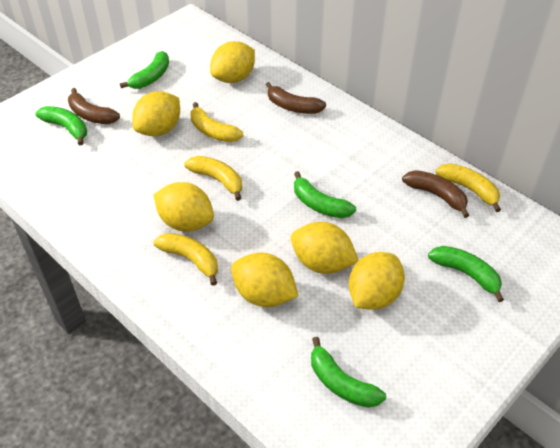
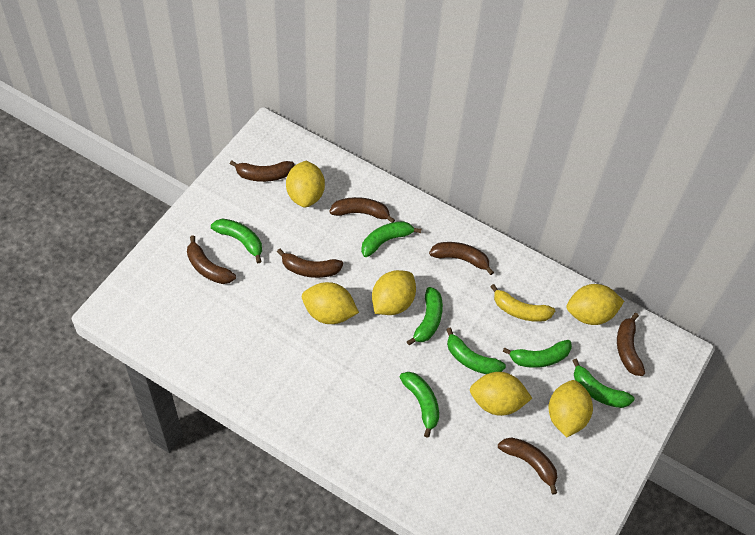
brown banana: [68,88,120,124] [266,82,326,114] [402,170,469,218] = 3 -> [187,235,236,284] [230,160,295,182] [277,248,343,278] [329,197,395,223] [429,242,494,275] [498,437,557,495] [617,313,645,376] = 7
green banana: [35,106,87,145] [120,51,169,89] [294,171,356,218] [311,337,386,408] [428,246,504,302] = 5 -> [211,219,262,263] [361,221,421,257] [399,372,439,438] [407,287,443,345] [446,328,506,374] [502,340,572,368] [572,358,634,408] = 7
yellow banana: [153,233,218,286] [184,156,242,201] [190,102,243,142] [436,163,501,212] = 4 -> [490,284,555,322] = 1

